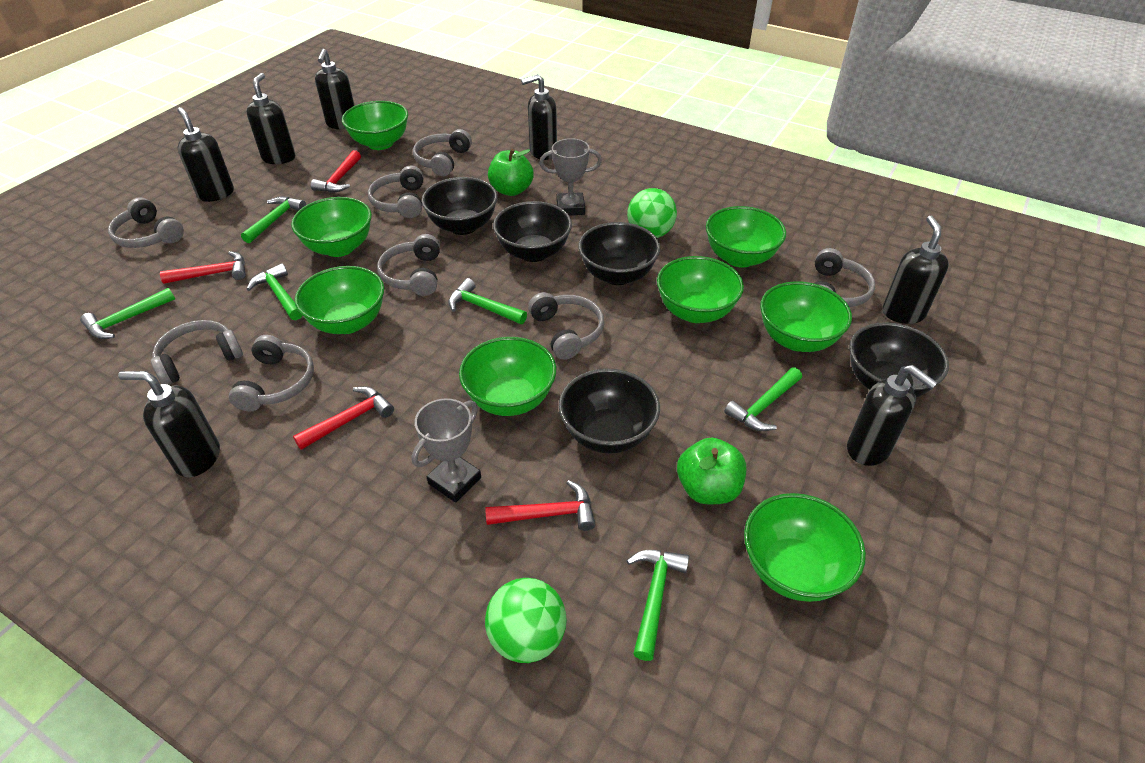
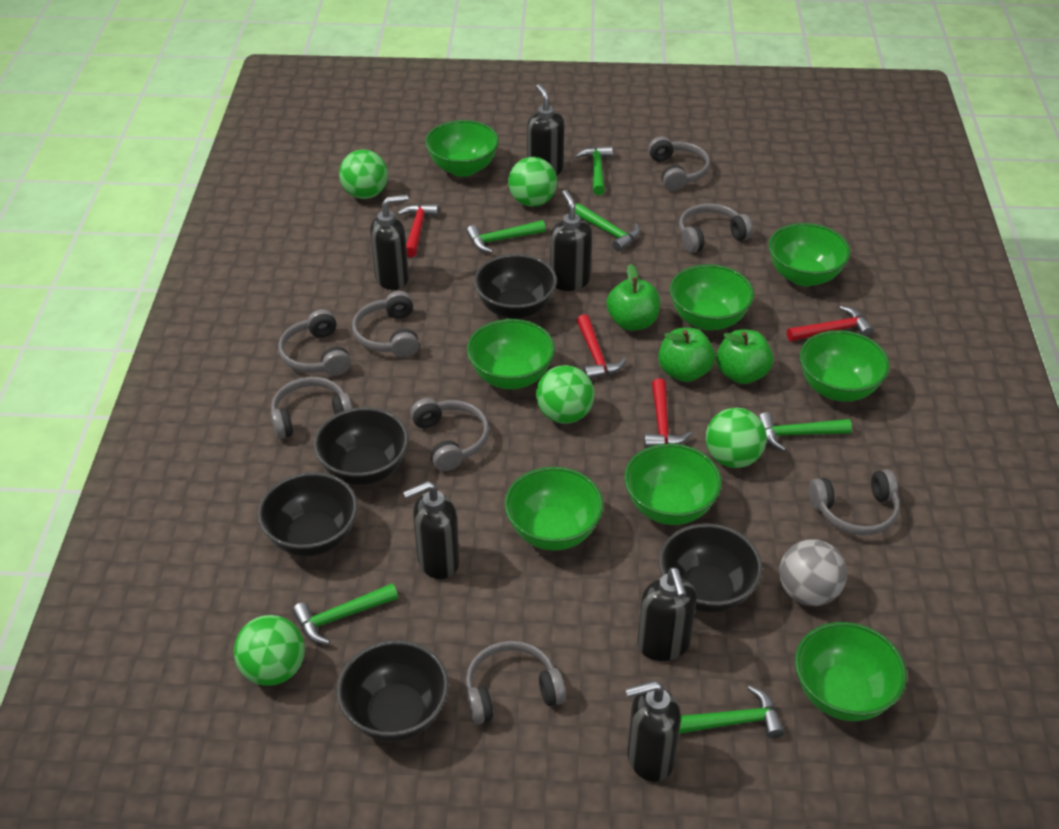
black soap dispenser: [118,371,220,477] [177,107,234,202] [246,73,295,164] [315,49,355,129] [521,74,557,160] [847,365,938,466] [882,216,949,324] = 7 -> [370,194,409,290] [403,481,460,579] [527,84,565,176] [550,190,592,291] [625,681,681,782] [637,567,697,661] = 6
green apple: [488,148,534,196] [677,438,746,504] = 2 -> [606,264,660,331] [658,328,715,382] [716,329,774,384] = 3
green ball: [485,578,567,663] [627,188,677,238] = 2 -> [234,615,305,686] [339,150,388,199] [508,157,557,207] [536,365,595,424] [706,408,767,468] = 5
grey ball: none = 0 -> [779,539,847,606] = 1
grey trophy: [412,398,481,503] [539,138,602,215] = 2 -> none = 0

